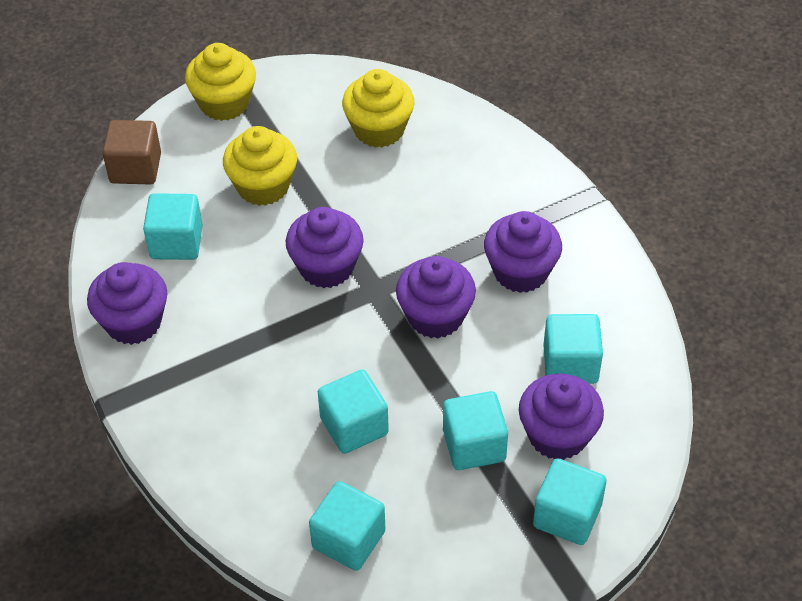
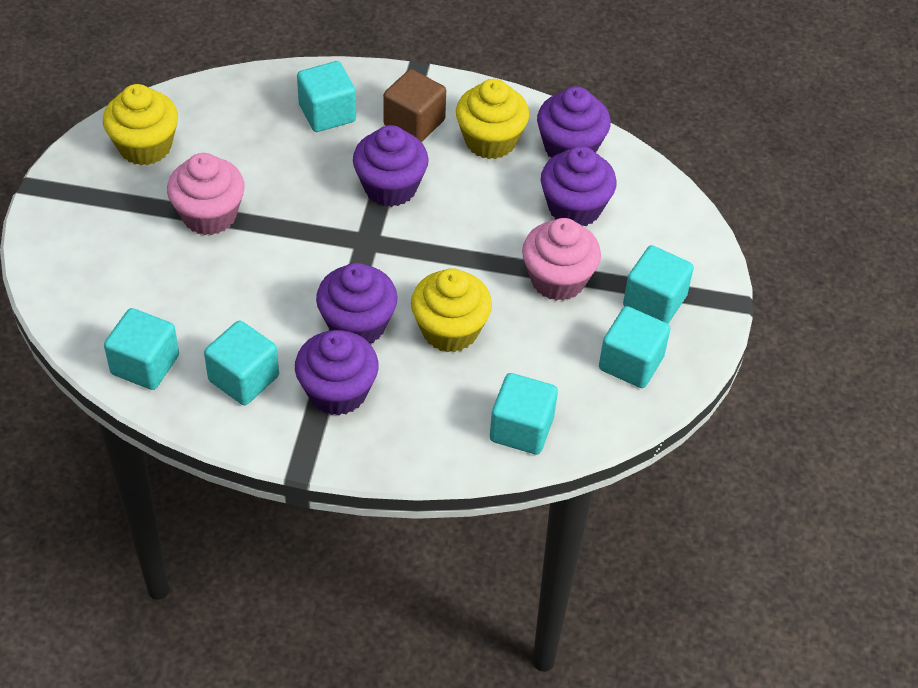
pink cupcake: none = 0 -> [167,153,245,235] [522,218,601,301] = 2

